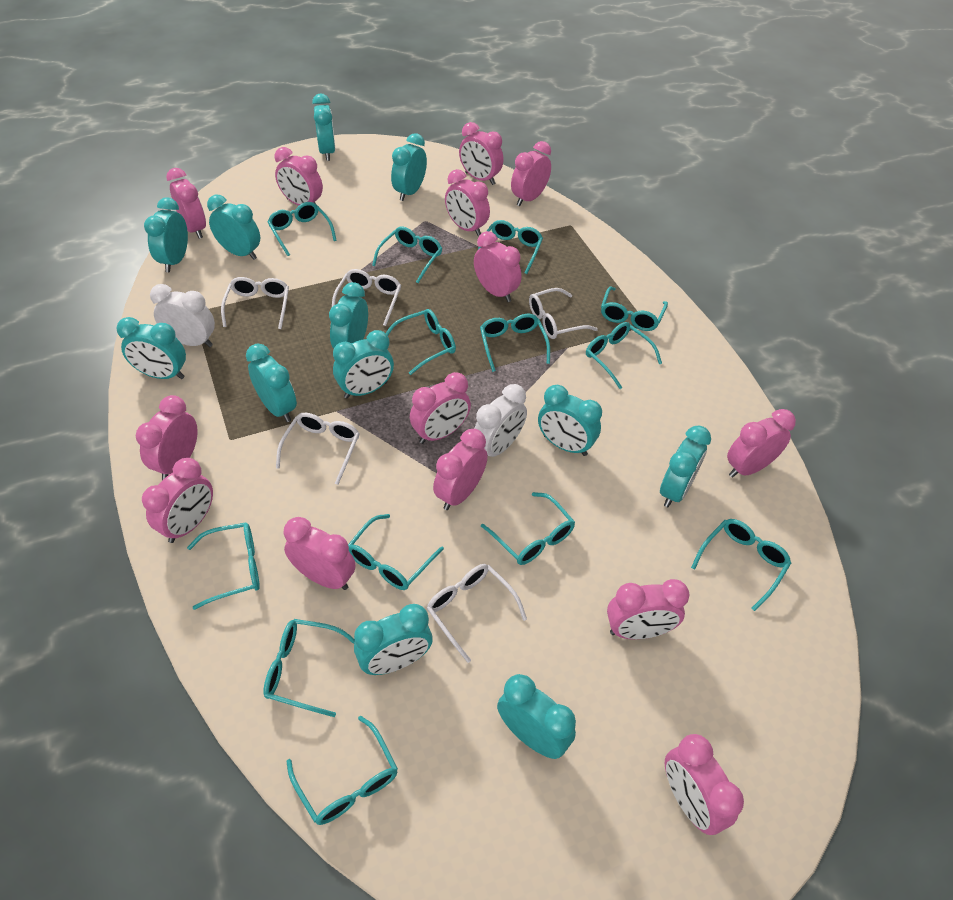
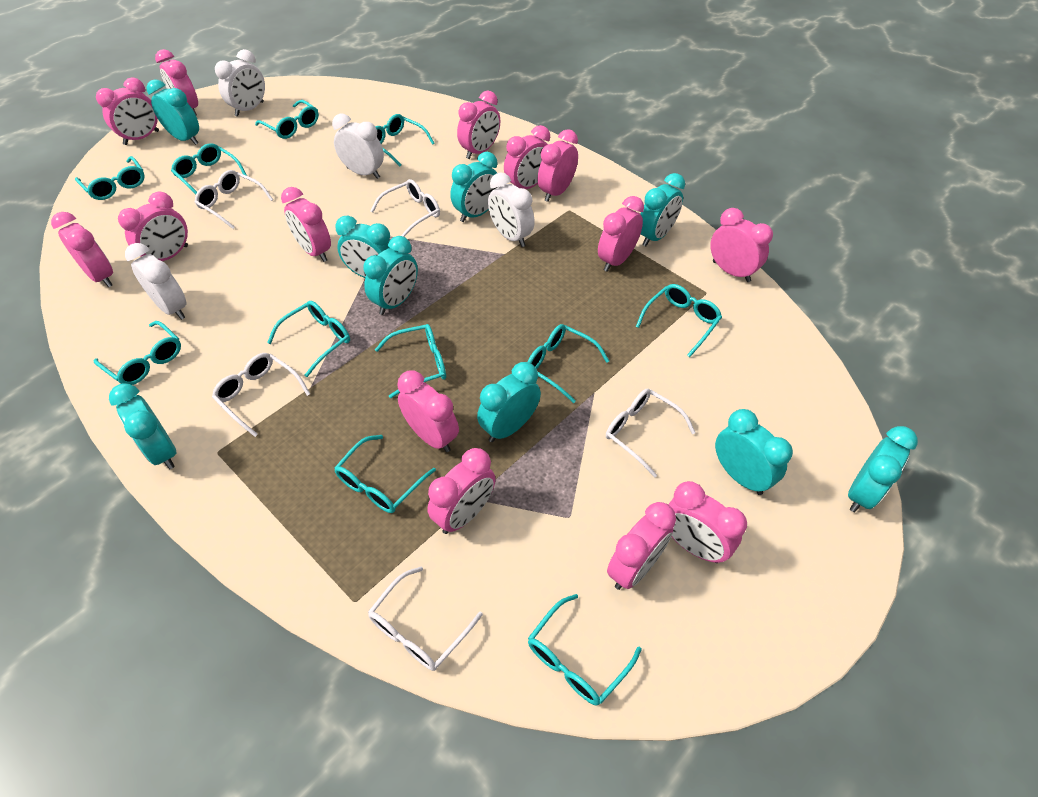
turquoise clock: [116,317,186,379] [144,197,188,272] [207,195,260,260] [246,344,297,422] [312,93,335,161] [329,282,368,349] [333,330,394,398] [354,604,433,675] [391,133,427,201] [497,674,576,759] [538,385,602,456] [660,425,711,507] = 12 -> [109,384,177,469] [146,79,199,145] [335,216,390,278] [363,236,418,315] [450,152,498,222] [477,362,541,442] [640,173,685,246] [715,409,793,495] [848,426,918,512] = 9
turquoise glasses: [187,523,260,610] [263,619,355,717] [267,202,337,256] [287,716,398,825] [348,514,444,590] [372,226,442,283] [386,309,456,375] [478,220,543,274] [480,314,550,372] [481,492,575,565] [586,322,662,389] [601,287,668,331] [691,519,791,611] = 13 -> [75,156,145,200] [94,321,181,385] [171,143,247,194] [255,100,319,139] [267,301,350,377] [334,435,436,513] [375,114,434,167] [375,324,446,398] [528,324,609,403] [528,594,641,706] [636,284,722,357] = 11
white clock: [150,284,215,347] [474,384,527,457] = 2 -> [125,243,187,320] [215,49,265,117] [332,113,384,179] [488,172,535,247] = 4

